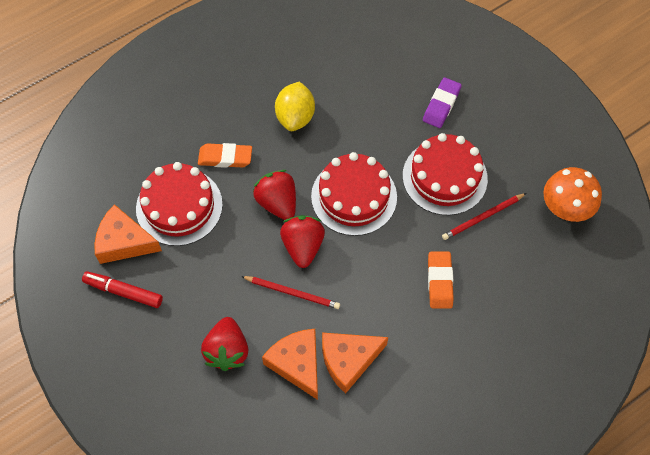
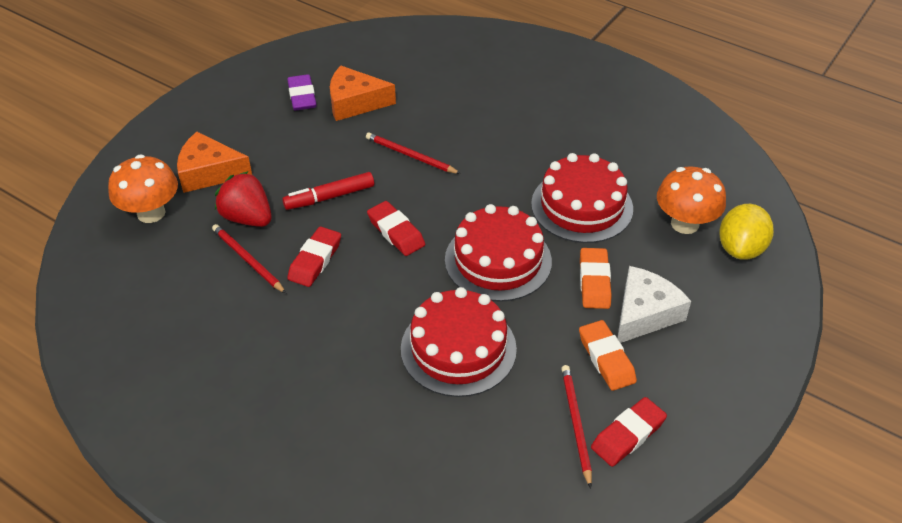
orange cheese: [94,204,162,264] [262,329,318,400] [322,333,388,394] = 3 -> [177,132,252,193] [330,65,396,121] = 2
orange mushroom: [543,167,602,222] = 1 -> [108,154,178,223] [657,166,726,234] = 2
red eraser: none = 0 -> [287,227,341,287] [367,201,425,256] [591,397,667,467] = 3
red pencil: [241,276,340,309] [442,193,526,240] = 2 -> [212,224,286,293] [366,132,461,174] [561,365,592,489] = 3
red strawberry: [201,317,249,371] [253,170,296,220] [280,215,325,268] = 3 -> [215,171,272,227] = 1
white cheese: none = 0 -> [617,266,691,343] = 1

